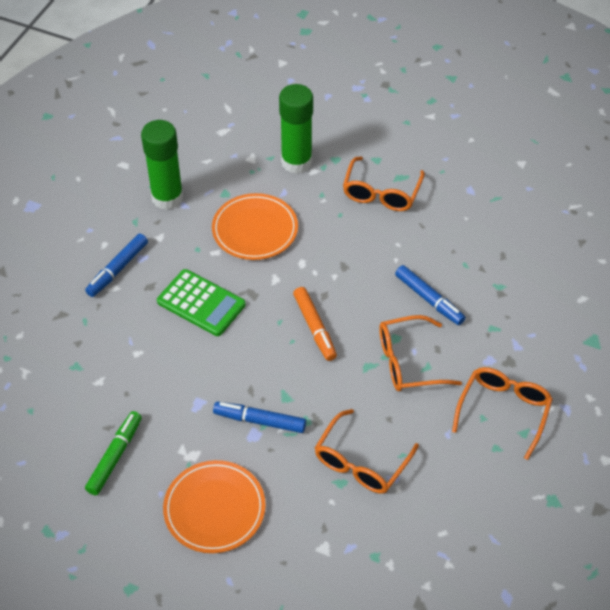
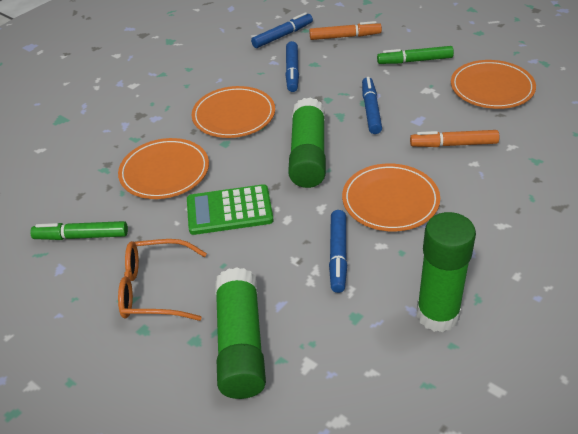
blue marker: [85,233,148,297] [213,402,306,433] [395,265,465,325] = 3 -> [251,12,313,48] [285,41,299,92] [329,210,347,293] [362,77,382,134] = 4
green glue stick: [141,120,183,210] [279,84,313,174] = 2 -> [215,267,266,399] [288,97,326,188] [417,212,476,332] = 3
green marker: [85,411,142,495] = 1 -> [30,221,128,240] [377,46,454,64] = 2
orange glasses: [315,409,419,494] [343,156,425,211] [379,315,462,391] [452,367,553,460] = 4 -> [118,239,207,321] = 1
orange marker: [293,287,337,361] = 1 -> [309,21,382,40] [410,130,499,147] = 2
orange plate: [163,460,266,553] [212,193,298,260] = 2 -> [118,138,209,199] [192,86,275,138] [342,164,440,231] [451,60,536,109] = 4

